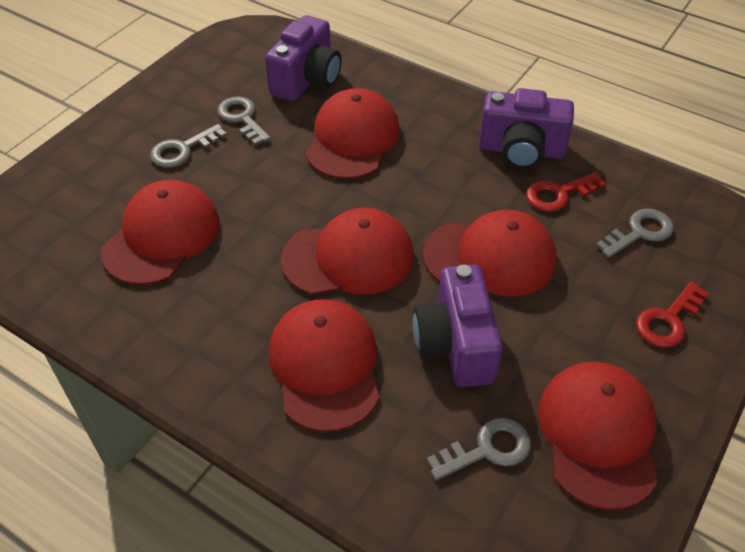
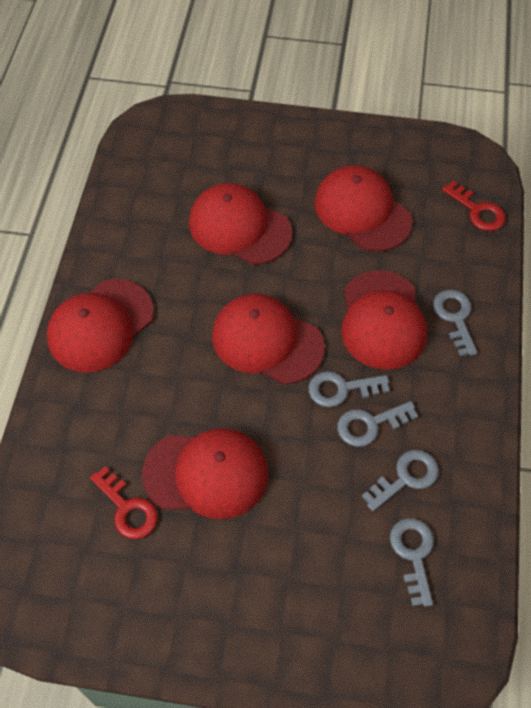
grey key: [150,124,227,168] [217,96,271,145] [427,418,531,481] [596,209,674,258] = 4 -> [308,371,390,407] [337,401,418,447] [362,450,439,511] [390,518,434,607] [433,290,477,356] = 5
purple camera: [265,15,342,101] [413,264,503,387] [479,88,574,169] = 3 -> none = 0

